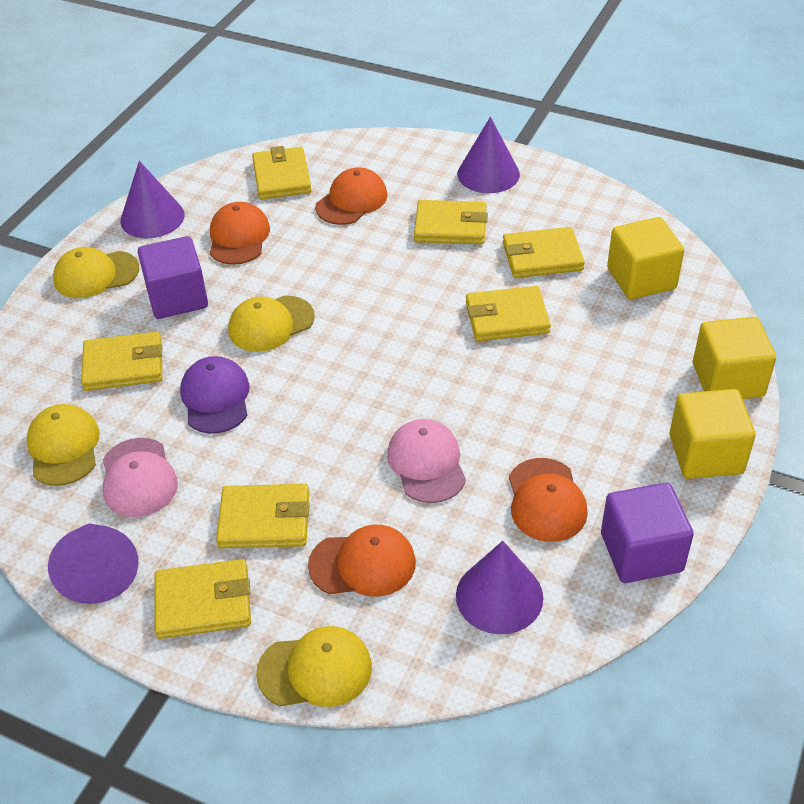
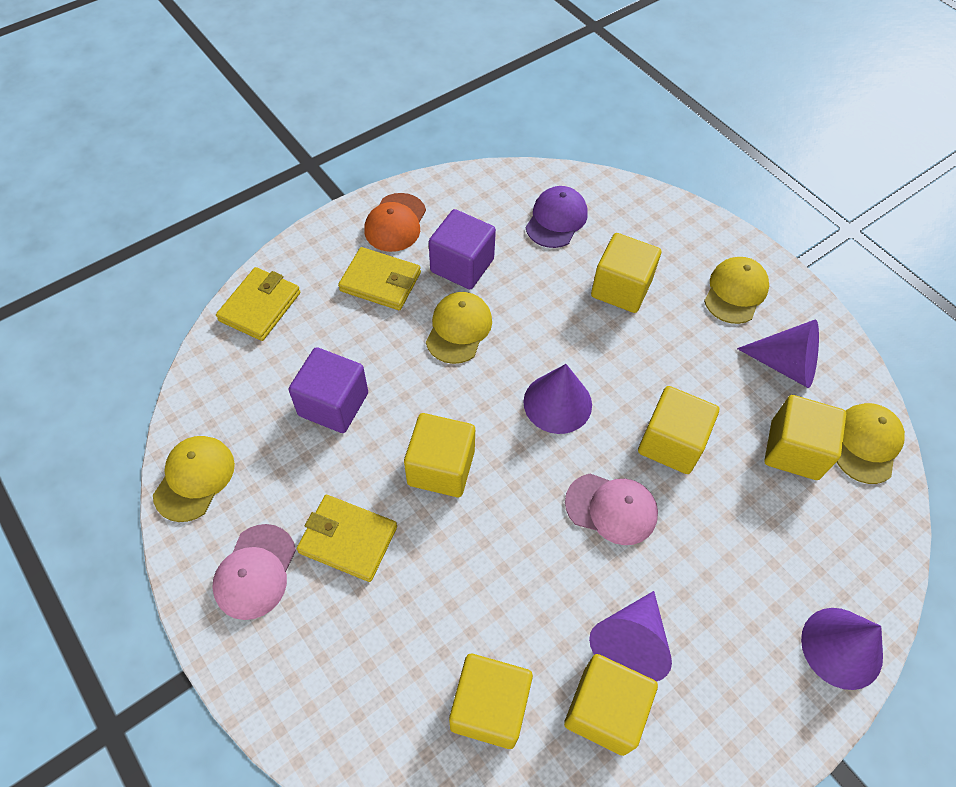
orange cap: [210,202,270,265] [308,525,416,597] [315,168,387,225] [509,458,588,542] = 4 -> [364,193,426,252] = 1
yellow cube: [607,217,684,300] [670,389,756,479] [693,317,776,399] = 3 -> [404,413,475,497] [449,654,533,749] [564,654,658,756] [591,233,661,313] [638,386,719,474] [764,395,846,480] = 6
yellow wallet: [81,331,162,391] [155,559,251,639] [216,484,310,548] [252,146,311,200] [414,200,488,245] [466,286,551,341] [503,227,585,278] = 7 -> [216,267,300,341] [297,495,397,582] [338,247,421,310] = 3

